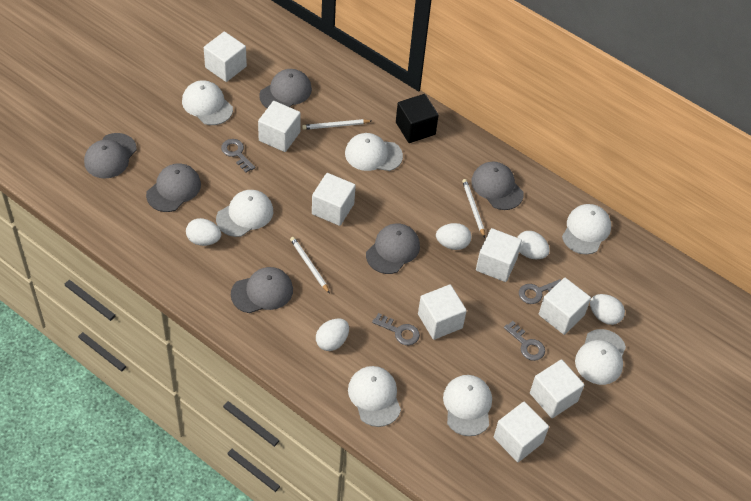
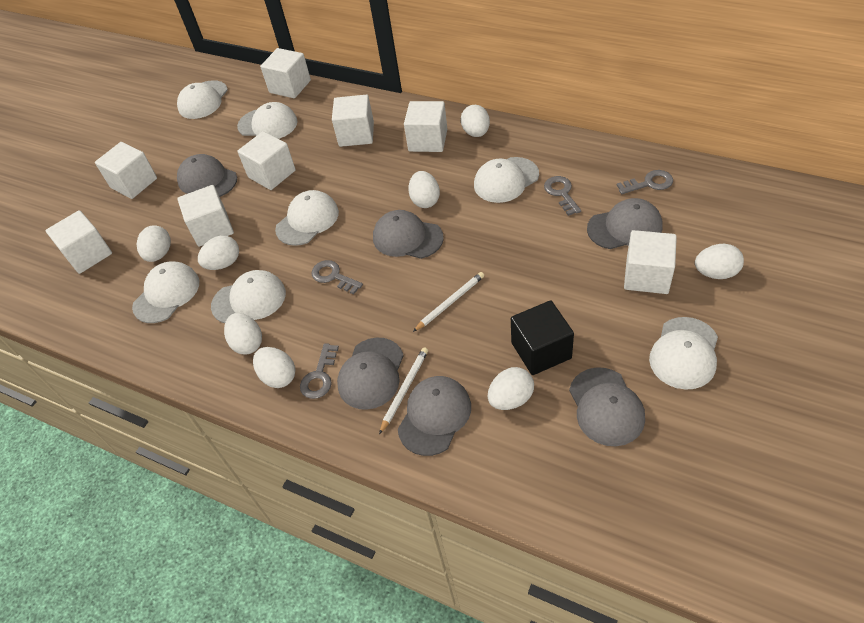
white egg: [186,218,221,246] [316,318,349,351] [436,223,471,250] [517,231,549,259] [590,294,625,325] = 5 -> [137,225,171,262] [198,235,239,270] [224,313,262,355] [253,347,295,388] [408,171,440,208] [461,105,490,137] [488,367,534,410] [695,244,744,279] = 8
white pencil: [290,237,330,294] [302,119,371,130] [462,179,485,238] = 3 -> [379,347,428,434] [413,272,484,332] = 2

